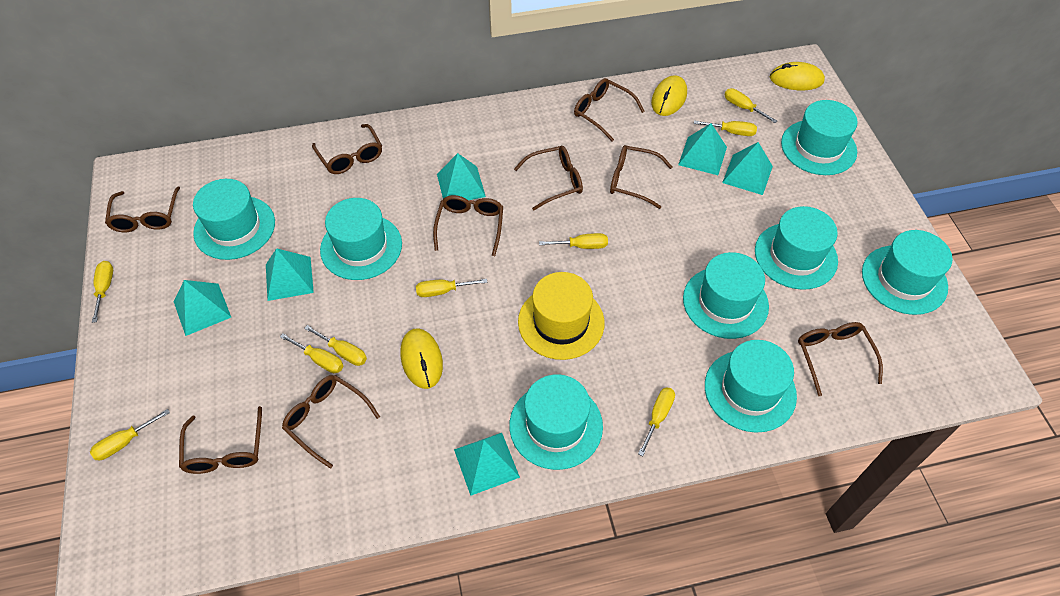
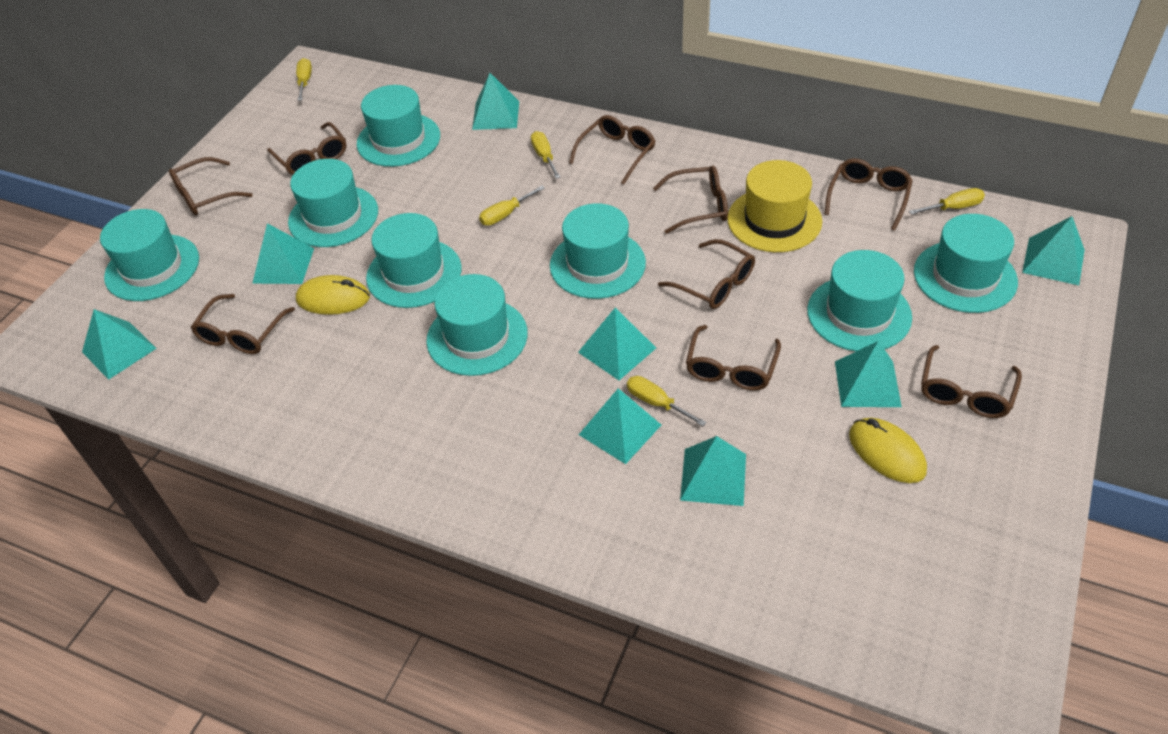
turquoise pyramid: [173,280,231,336] [266,248,314,301] [437,153,486,200] [454,433,520,496] [678,123,727,175] [722,142,773,195] = 6 -> [82,309,157,380] [252,223,314,284] [472,73,519,130] [578,308,656,380] [579,388,661,464] [680,436,746,506] [835,341,902,407] [1022,216,1085,285] = 8
yellow mouse: [400,328,443,389] [651,75,687,116] [770,62,825,90] = 3 -> [296,275,370,315] [849,418,927,483] = 2
yellow screwdriver: [90,409,170,460] [92,261,113,323] [280,334,343,373] [304,325,367,366] [416,279,487,297] [539,233,608,249] [638,387,675,456] [694,121,757,136] [724,88,777,123] = 9 -> [296,58,312,101] [479,186,545,226] [531,131,561,179] [627,376,707,426] [909,188,985,215] = 5

